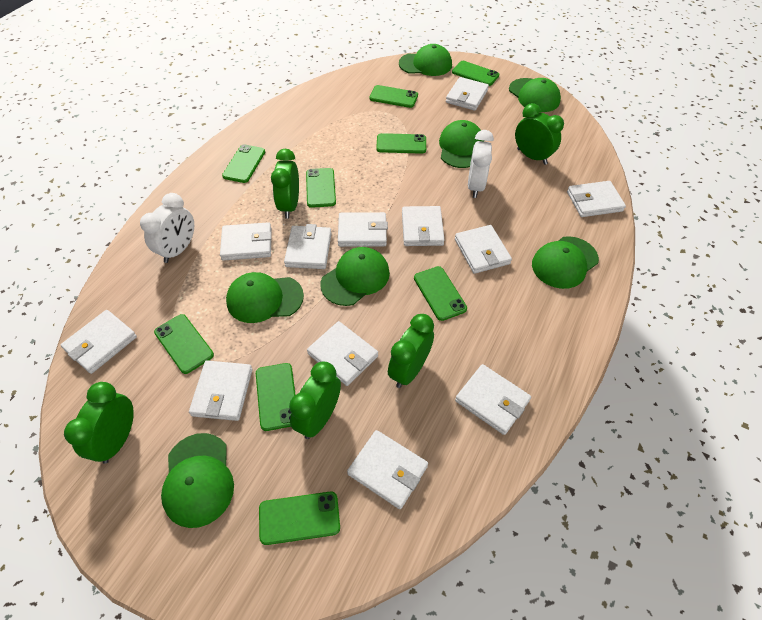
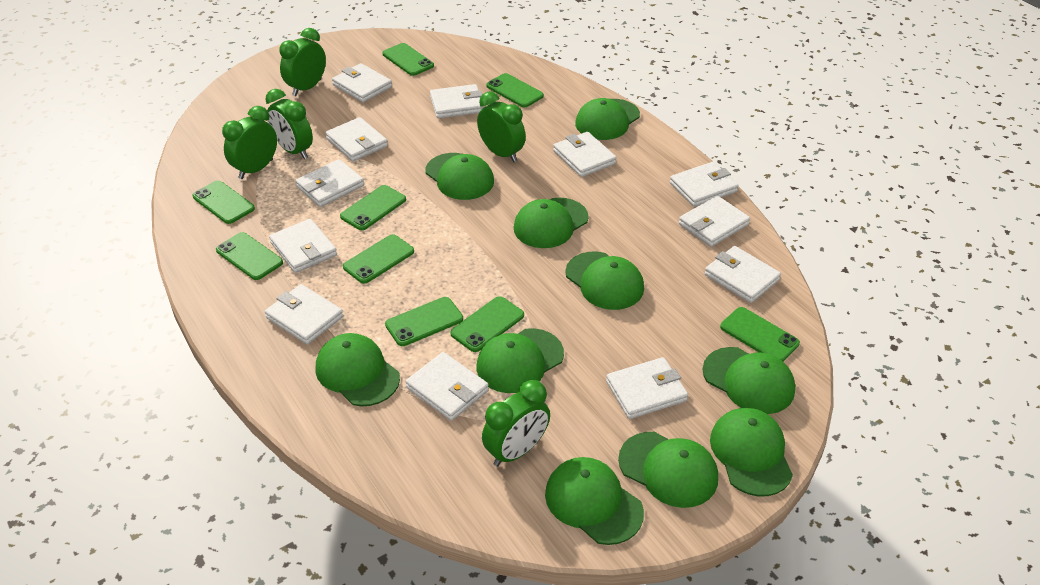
green cap: [161,433,234,528] [226,272,304,323] [320,247,390,306] [399,44,452,76] [439,120,484,168] [509,78,561,112] [532,236,599,289] = 7 -> [316,333,400,406] [425,153,494,200] [477,328,564,393] [514,197,589,248] [545,457,644,545] [565,252,644,310] [575,98,640,140] [618,432,718,508] [703,347,795,414] [710,408,793,496] = 10
white clock: [140,193,194,263] [468,130,494,198] = 2 -> none = 0

